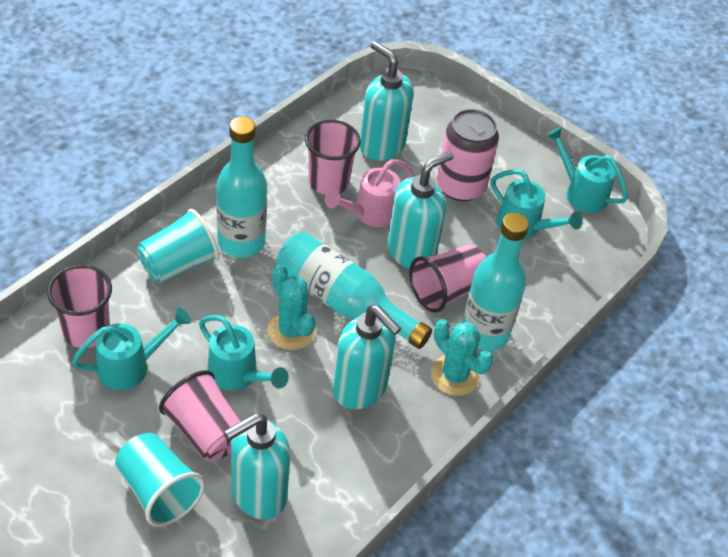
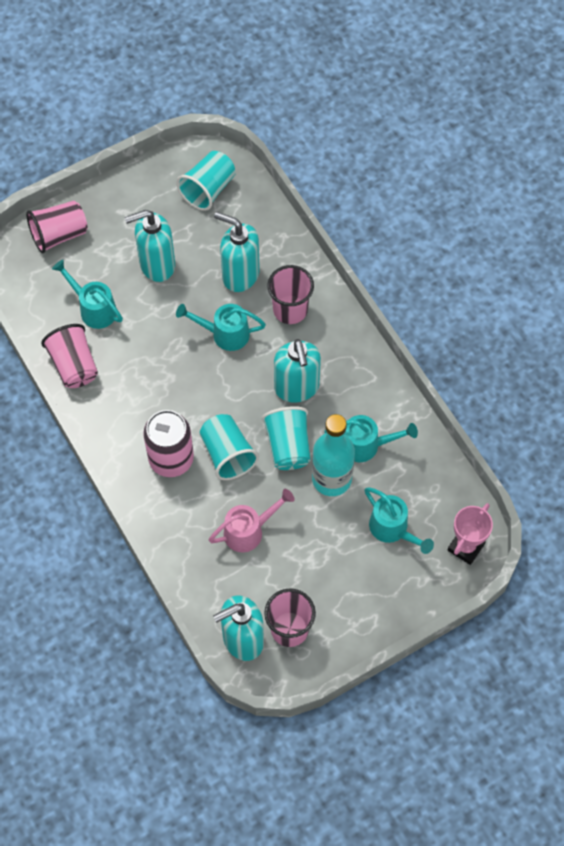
pink trophy: none = 0 -> [448,503,493,565] = 1
turquoise bottle: [216,116,267,258] [276,232,432,349] [462,213,529,351] = 3 -> [312,414,355,496] = 1
turquoise cactus: [267,264,316,350] [431,319,494,396] = 2 -> none = 0
turquoise cup: [115,433,205,526] [137,209,219,283] = 2 -> [176,151,236,211] [200,414,259,480] [261,406,311,470] = 3

